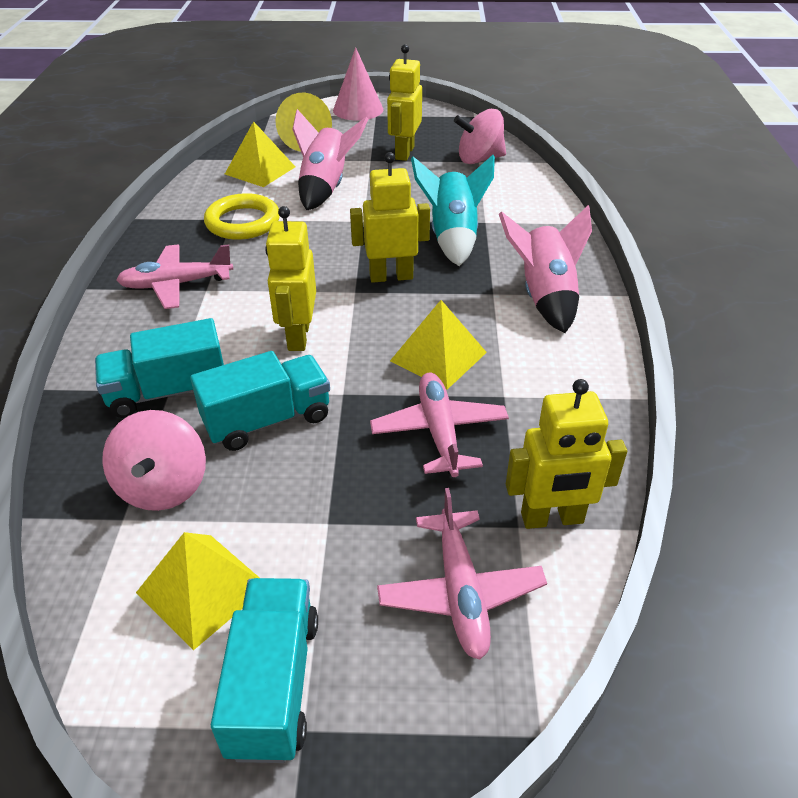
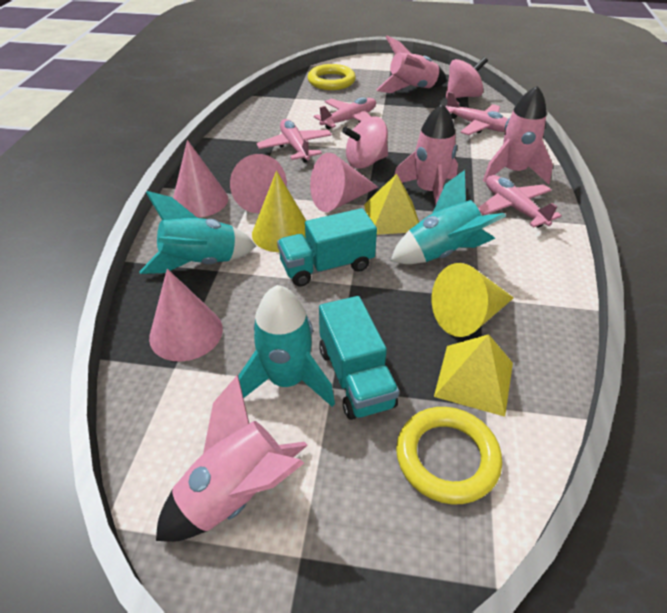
pink cone: [333,47,383,121] = 1 -> [149,269,223,362] [173,140,228,218] [230,154,287,213] [310,153,378,212] = 4
pink plane: [117,244,234,309] [370,373,509,477] [377,488,547,660] = 3 -> [256,119,332,163] [314,97,376,129] [446,92,508,135] [478,175,562,228] = 4
pink rocket: [292,109,368,210] [499,205,592,333] = 2 -> [156,375,308,542] [376,35,447,93] [394,103,458,205] [483,86,553,184] = 4
turquoise rocket: [411,155,495,266] = 1 -> [139,191,256,274] [238,285,335,407] [391,170,506,264] = 3
turquoise truck: [95,318,224,418] [190,351,330,451] [211,578,318,763] = 3 -> [277,208,377,287] [319,296,399,420] = 2
yellow cone: [276,92,332,152] = 1 -> [252,171,306,252] [432,263,514,337] = 2
yellow pyramid: [136,532,260,650] [225,121,295,187] [390,300,487,390] = 3 -> [364,174,419,235] [434,334,513,417] = 2
yellow ring: [204,193,280,240] = 1 -> [308,64,356,90] [396,407,502,504] = 2
yellow robot: [265,206,316,351] [350,152,430,283] [387,44,422,161] [506,379,627,529] = 4 -> none = 0

